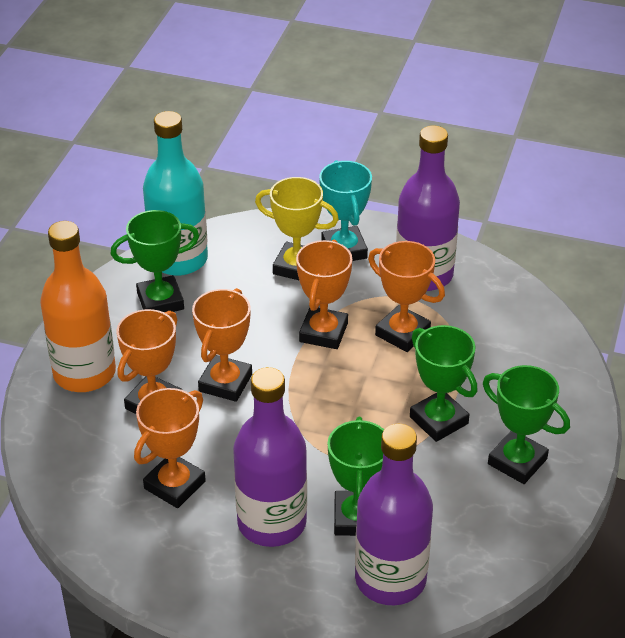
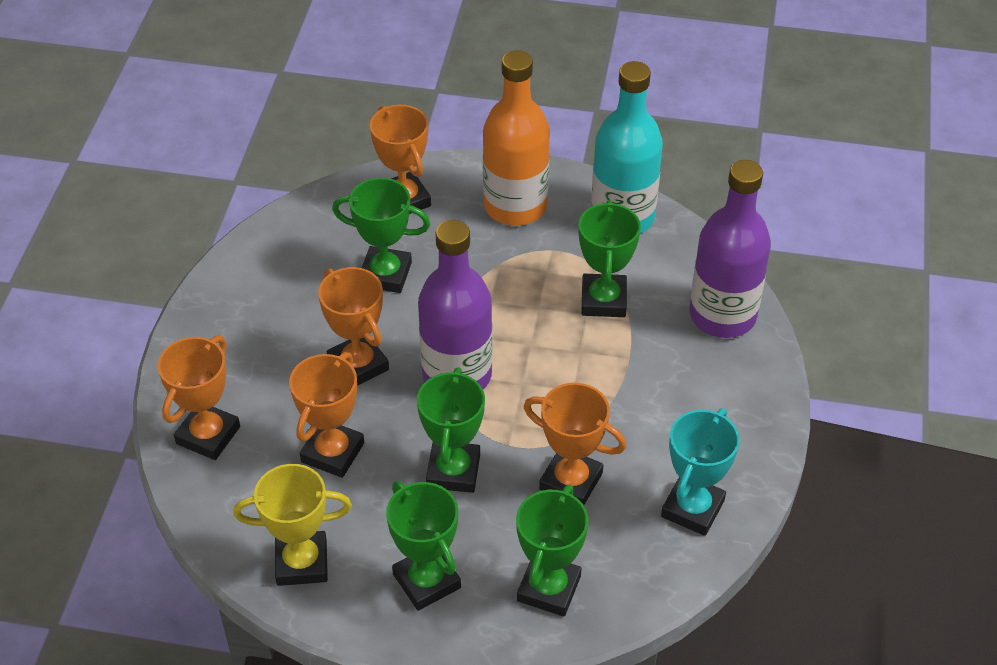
green trophy: [111,210,199,312] [327,417,384,536] [410,325,478,442] [483,365,570,484] = 4 -> [332,178,430,293] [386,481,461,611] [417,367,485,493] [516,485,588,616] [578,200,641,317] = 5
purple bottle: [233,367,307,547] [355,424,433,605] [396,126,460,291] = 3 -> [418,220,493,389] [690,160,771,338] = 2

